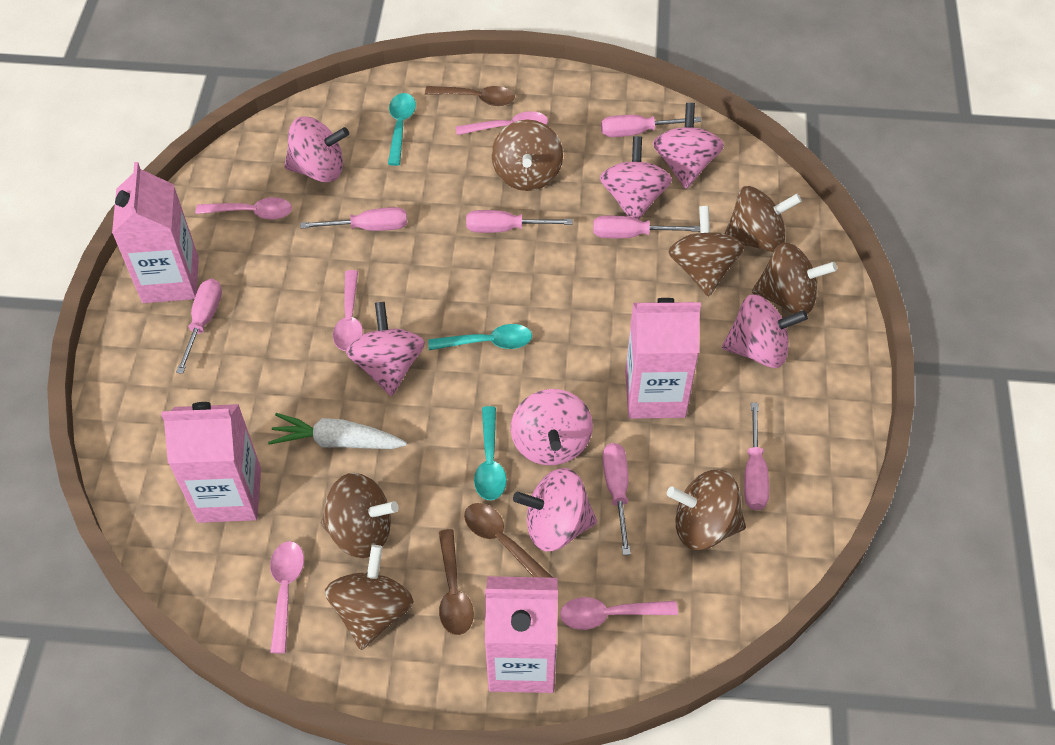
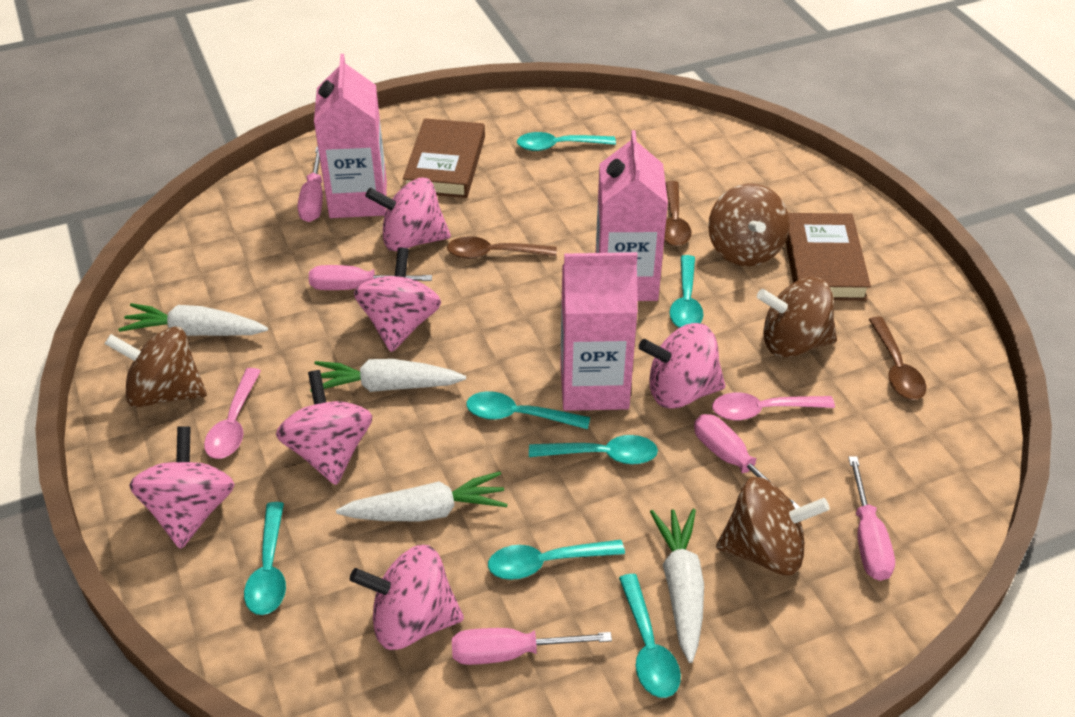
brown book: none = 0 -> [403,118,485,198] [786,213,871,301] = 2
brown spinning top: [320,473,399,558] [325,545,414,650] [492,119,563,191] [667,470,746,550] [668,206,744,297] [725,186,802,252] [752,242,837,314] = 7 -> [105,326,207,408] [708,184,790,266] [716,477,830,575] [757,277,837,358] = 4
pink carton: [112,162,199,303] [161,402,261,523] [485,576,558,693] [625,298,701,419] = 4 -> [314,54,387,218] [560,252,638,411] [596,130,668,301] = 3
pink screwdriver: [176,279,222,374] [300,207,407,231] [466,210,573,233] [593,216,700,238] [601,115,701,137] [603,443,631,555] [744,403,769,510] = 7 -> [298,147,323,222] [309,265,432,290] [452,628,612,665] [694,414,800,509] [848,456,895,581] = 5
pink spinning top: [284,116,349,182] [346,302,425,396] [511,389,593,465] [513,468,597,551] [600,136,672,220] [653,103,724,189] [722,294,808,368] = 7 -> [129,426,235,549] [276,370,372,485] [350,545,464,650] [354,247,441,352] [365,178,451,251] [639,323,725,409] = 6
pink spoon: [196,197,292,220] [270,541,304,654] [333,270,363,351] [456,111,548,135] [560,597,678,630] = 5 -> [204,368,261,459] [712,392,835,420] = 2
turquoise spoon: [388,93,416,166] [428,324,532,350] [474,406,507,500] = 3 -> [244,502,286,615] [466,391,590,429] [488,540,625,580] [517,132,616,151] [529,435,658,464] [619,574,681,698] [670,255,704,328] = 7
white carrot: [268,413,407,449] = 1 -> [118,303,268,336] [310,359,466,392] [336,471,508,521] [650,509,704,663] = 4

